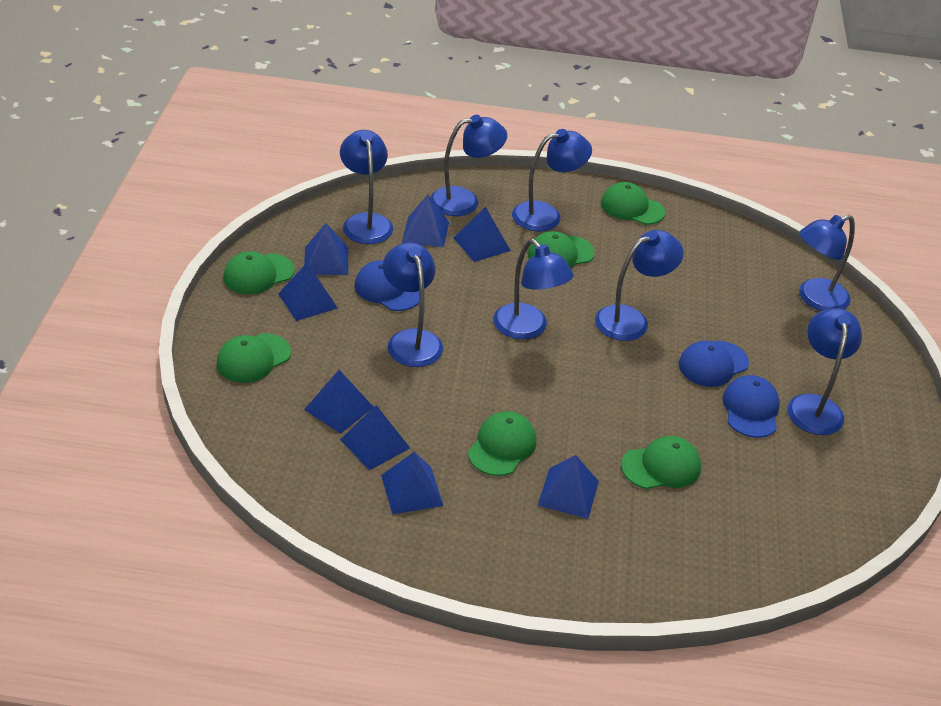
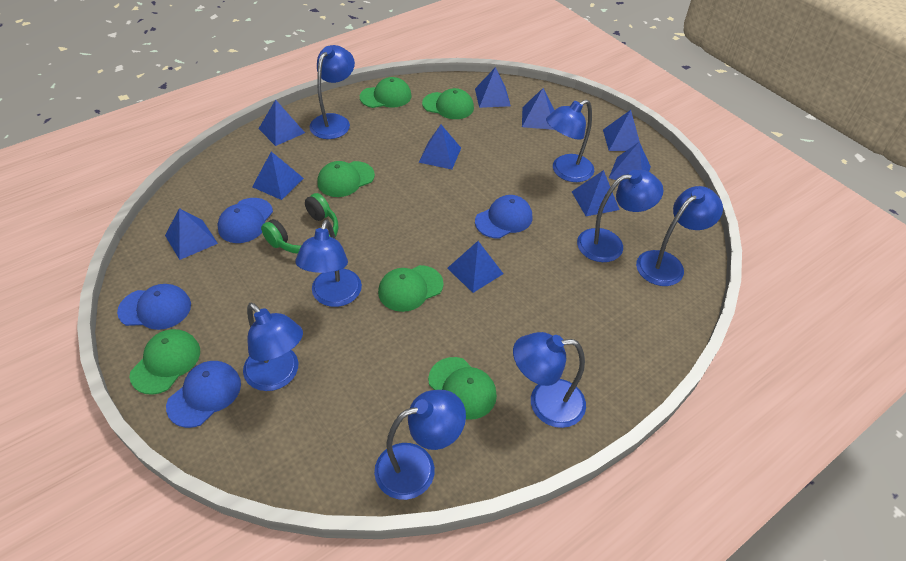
blue cap: [354,260,419,311] [679,341,749,387] [722,375,780,438] = 3 -> [117,284,191,330] [166,361,241,428] [217,198,273,243] [475,195,532,239] = 4
blue pyramid: [278,263,338,321] [304,223,348,275] [304,370,373,434] [340,405,410,470] [381,452,444,514] [402,195,449,248] [454,207,511,262] [538,455,599,519] = 8 -> [165,208,218,260] [252,151,304,200] [259,100,305,146] [418,125,461,169] [447,241,503,293] [475,67,511,108] [522,88,555,130] [572,170,620,216] [603,110,640,151] [609,142,651,180] = 10
green headphones: none = 0 -> [261,193,338,254] = 1

